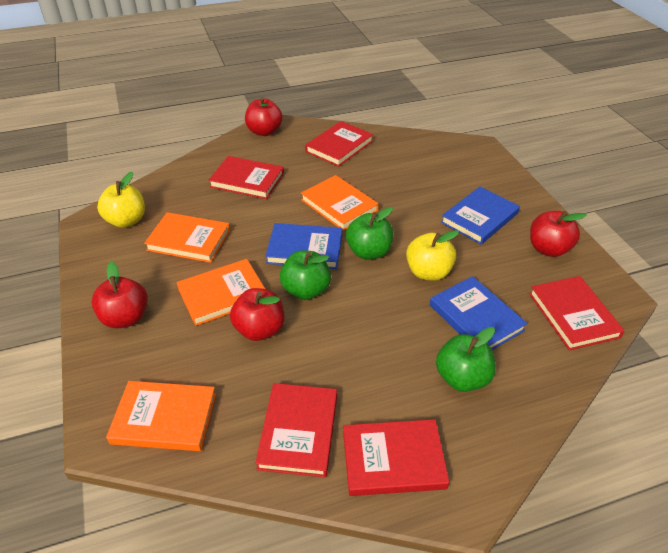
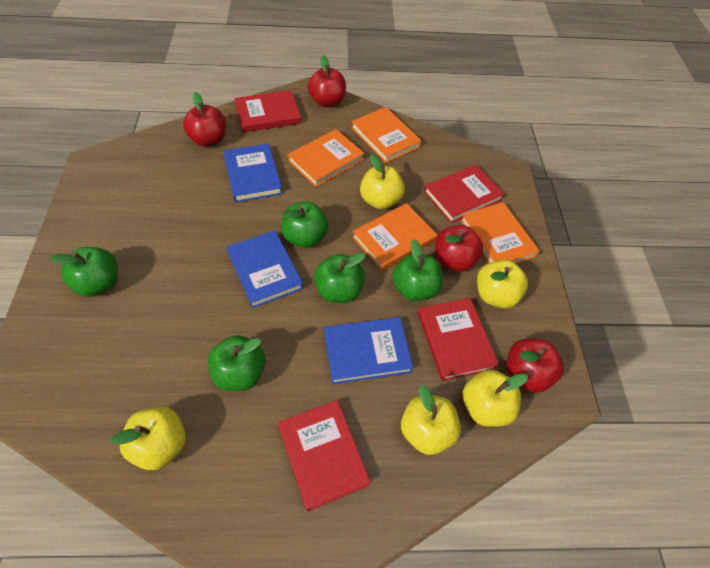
green apple: [280,251,331,300] [346,207,393,260] [436,327,496,392] = 3 -> [50,247,118,297] [208,335,266,391] [281,202,329,248] [314,253,365,303] [392,239,443,301] = 5
red book: [209,156,284,199] [255,383,337,478] [305,121,373,167] [343,419,449,496] [529,276,625,351] = 5 -> [234,90,301,132] [278,400,371,512] [418,298,499,381] [424,165,504,223] = 4
yellow apple: [97,172,145,228] [406,230,459,281] = 2 -> [110,407,186,470] [360,154,405,210] [401,385,461,455] [463,369,528,427] [477,260,528,308] = 5

